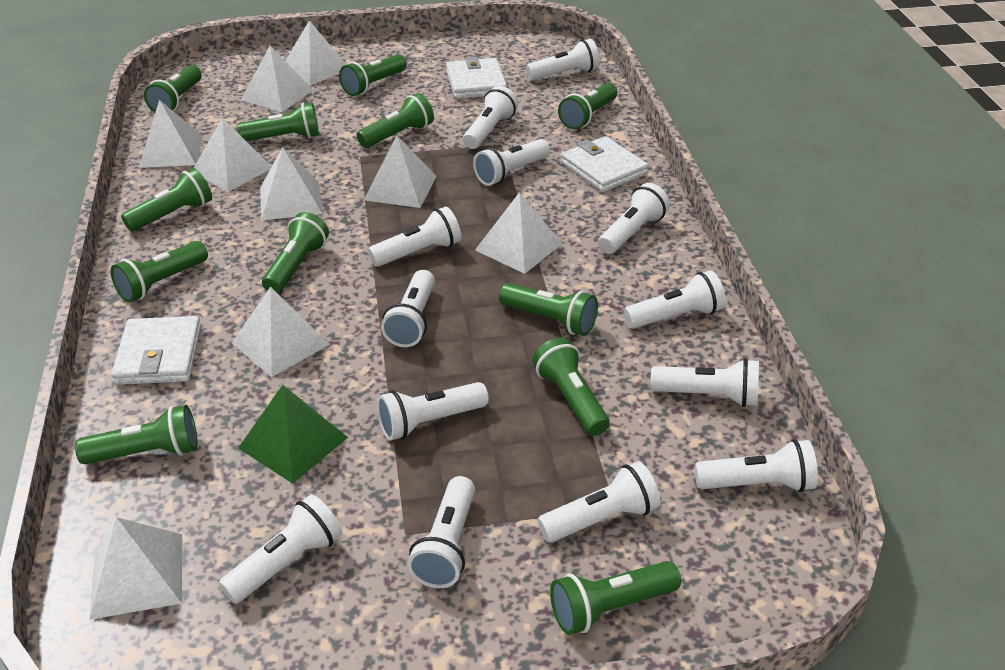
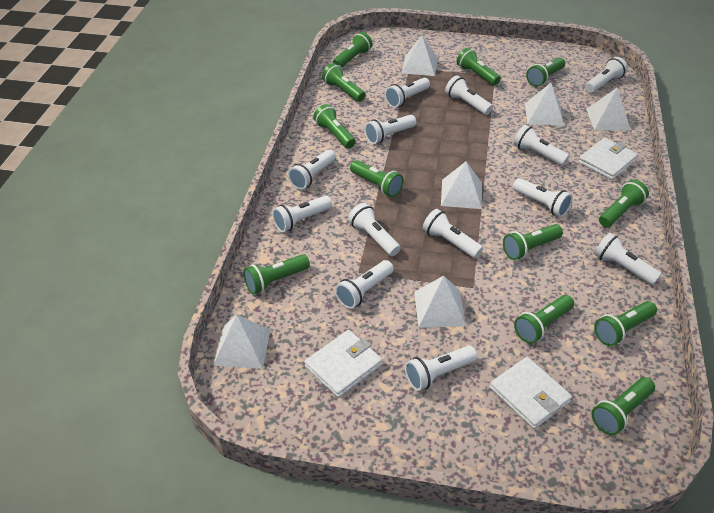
green pyramid: [238,385,348,484] = 1 -> none = 0
white pyramid: [89,517,182,620] [139,100,203,168] [194,118,271,192] [232,287,330,377] [241,46,313,112] [260,147,322,220] [285,20,346,86] [364,135,437,208] [475,192,562,274] = 9 -> [213,315,271,369] [402,35,438,76] [414,276,466,328] [441,162,482,209] [525,83,564,126] [586,87,631,130] = 6

